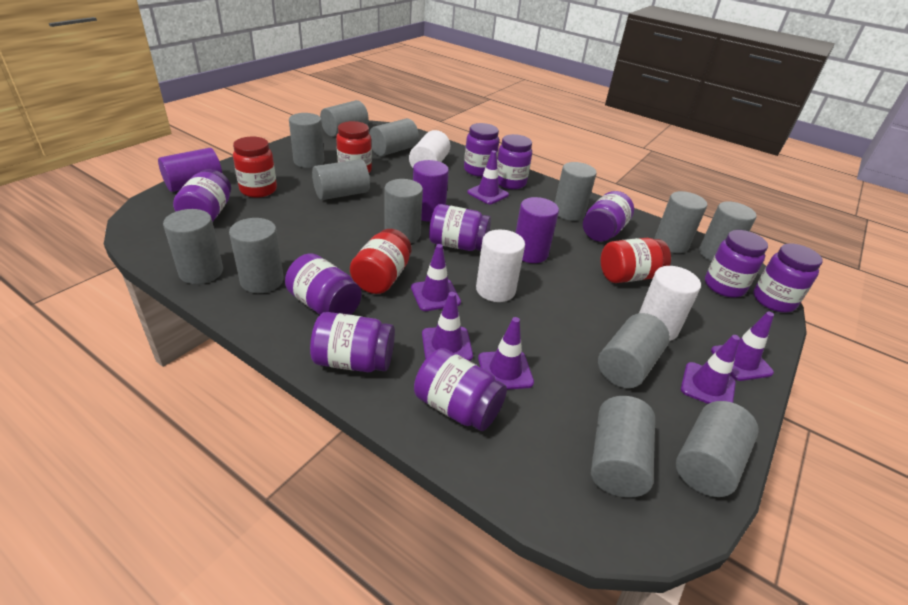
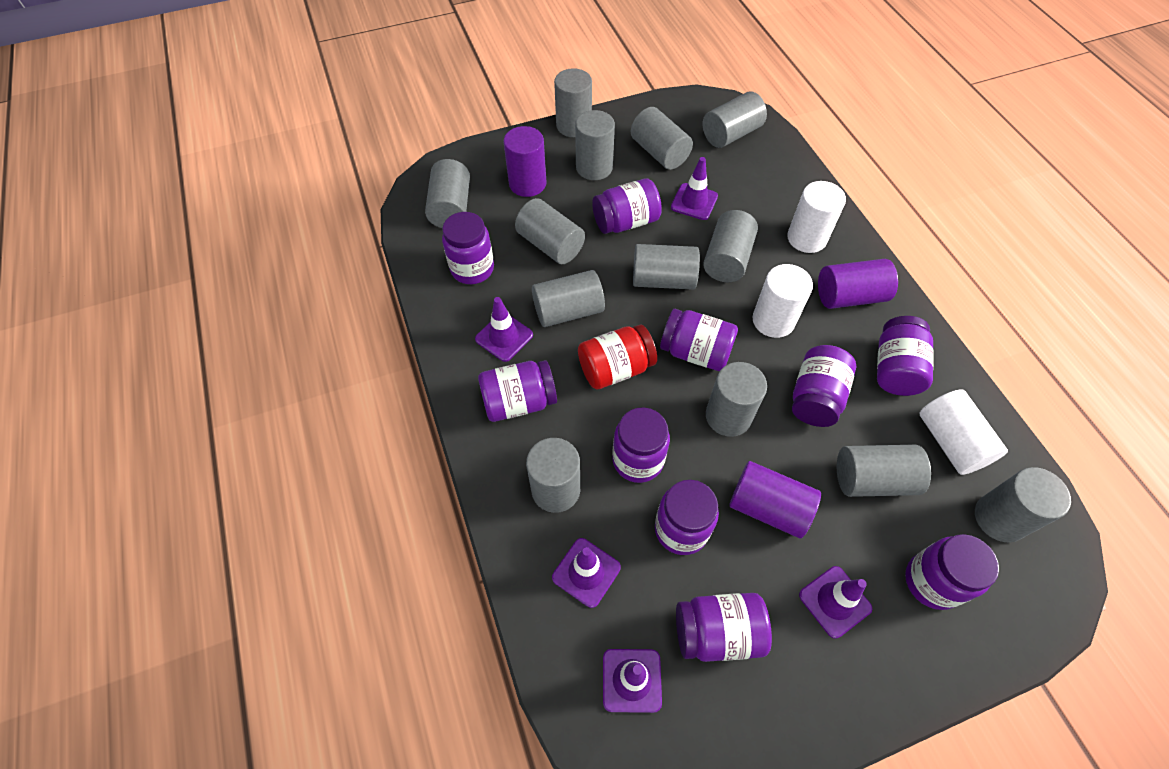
purple traffic cone: [411,244,461,311] [422,292,473,361] [467,150,509,204] [478,317,534,390] [681,335,740,404] [711,311,774,381] = 6 -> [475,297,533,362] [552,538,621,608] [603,649,662,713] [671,157,718,220] [799,566,872,639] = 5
red jar: [233,137,277,198] [336,121,372,173] [350,229,412,294] [601,238,671,283] = 4 -> [578,324,657,389] = 1

